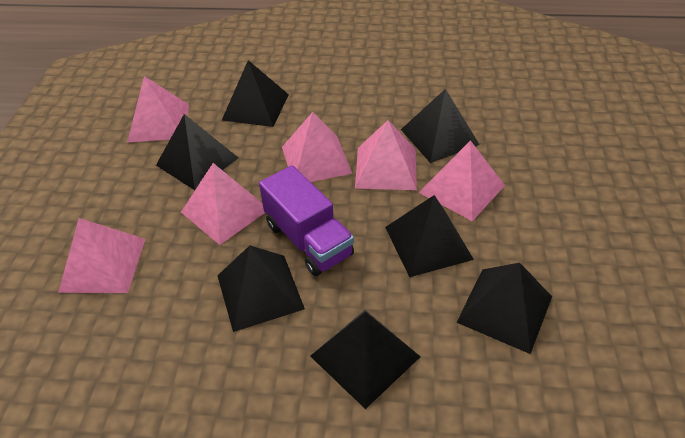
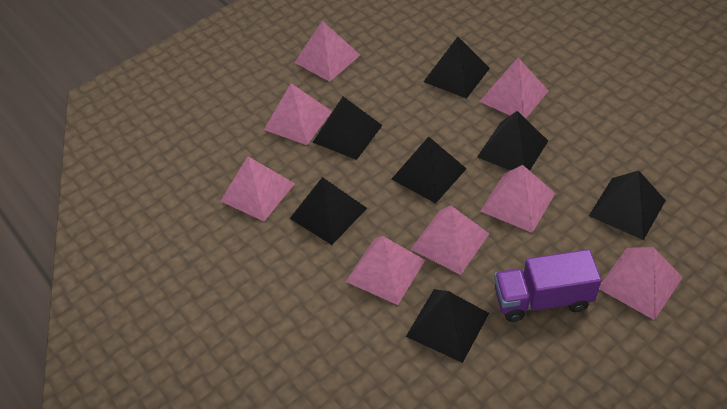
pink pyramid: [58,218,145,293] [127,76,189,142] [181,163,265,245] [282,112,352,182] [355,120,417,190] [419,140,505,221] = 6 -> [221,156,295,221] [264,83,332,145] [294,21,360,82] [346,236,425,305] [410,206,490,275] [479,58,549,119] [480,165,555,233] [599,247,683,320] = 8

